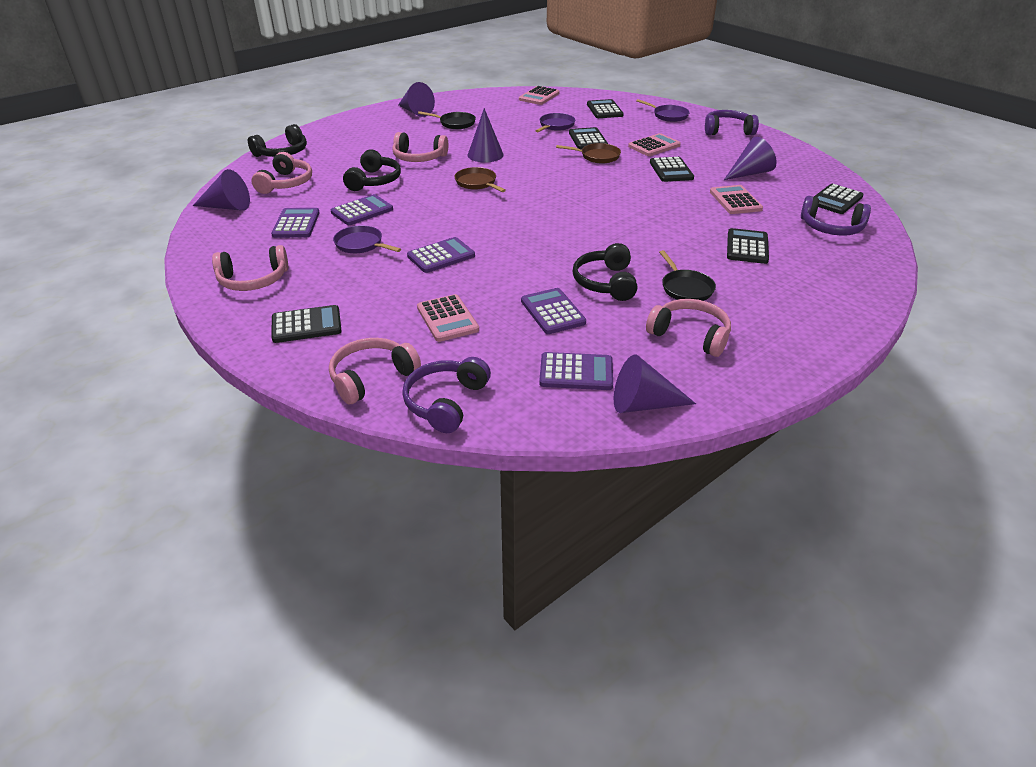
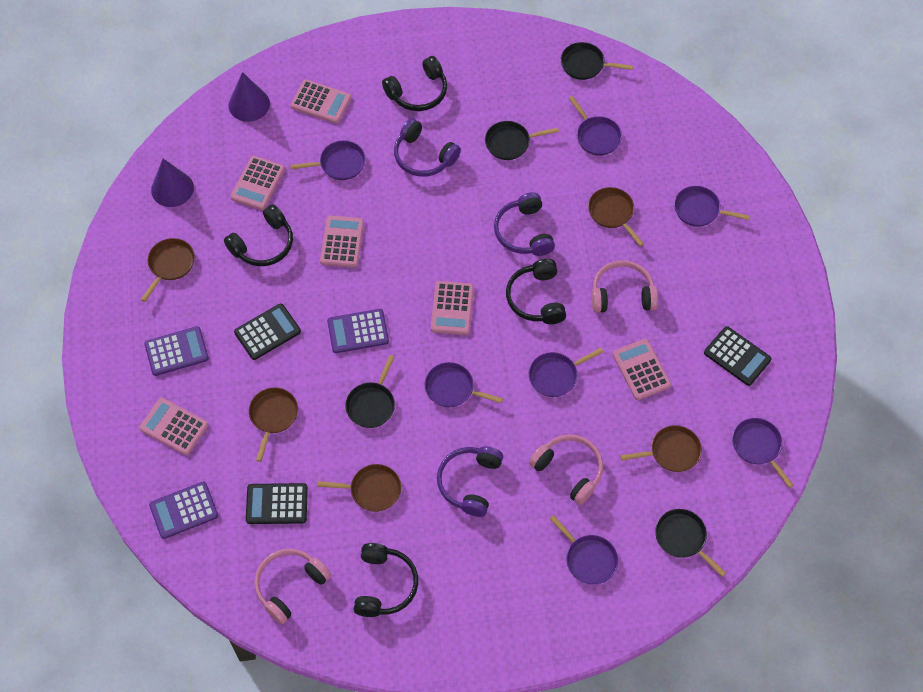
black calculator: [271,305,342,343] [569,127,608,149] [587,99,624,118] [650,157,694,182] [727,228,769,264] [814,184,864,214] = 6 -> [234,303,301,360] [246,483,308,524] [704,326,772,386] = 3
black headphones: [248,124,307,157] [343,150,401,191] [573,243,637,301] = 3 -> [224,204,293,266] [353,543,418,617] [382,56,447,111] [506,259,566,324] = 4
black pan: [418,111,476,129] [659,250,716,301] = 2 -> [345,355,395,428] [485,121,559,160] [561,42,633,80] [655,509,726,577] = 4
brown pan: [455,167,506,192] [556,143,621,163] = 2 -> [141,238,195,302] [249,387,298,462] [317,464,401,512] [588,187,644,246] [620,425,702,472] = 5
pink calculator: [417,294,479,342] [519,86,560,105] [628,133,681,156] [710,185,763,214] = 4 -> [139,398,209,455] [230,156,285,210] [290,79,352,124] [320,215,364,268] [431,281,474,335] [612,339,671,400] = 6
pink headphones: [212,245,288,291] [251,152,312,194] [329,338,421,404] [392,132,449,162] [646,299,731,357] = 5 -> [254,549,331,624] [529,435,603,505] [592,260,658,313] = 3
purple calculator: [271,208,320,238] [331,194,393,225] [407,237,475,273] [521,288,586,334] [539,352,613,390] = 5 -> [144,326,209,376] [149,482,218,539] [327,309,389,353] = 3
purple cone: [193,169,250,211] [398,82,435,117] [468,108,504,163] [614,354,696,413] [724,137,777,180] = 5 -> [151,159,194,207] [229,72,270,122] = 2
purple pan: [333,226,401,253] [536,113,575,132] [636,99,690,122] = 3 -> [290,141,365,180] [425,362,503,407] [529,348,604,397] [549,515,618,585] [569,96,622,156] [674,186,750,227] [732,418,793,488] = 7

